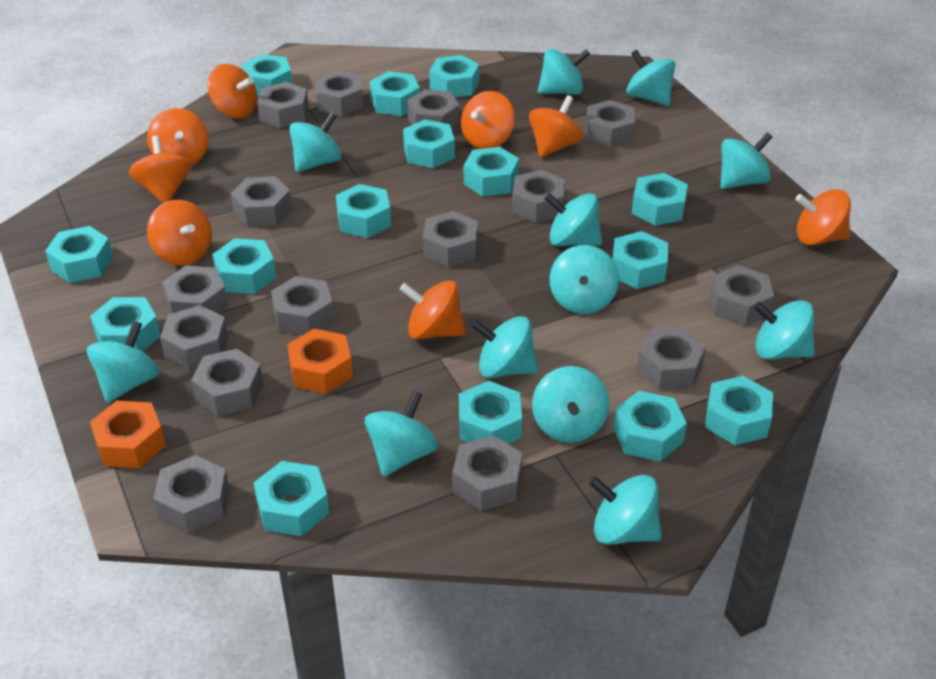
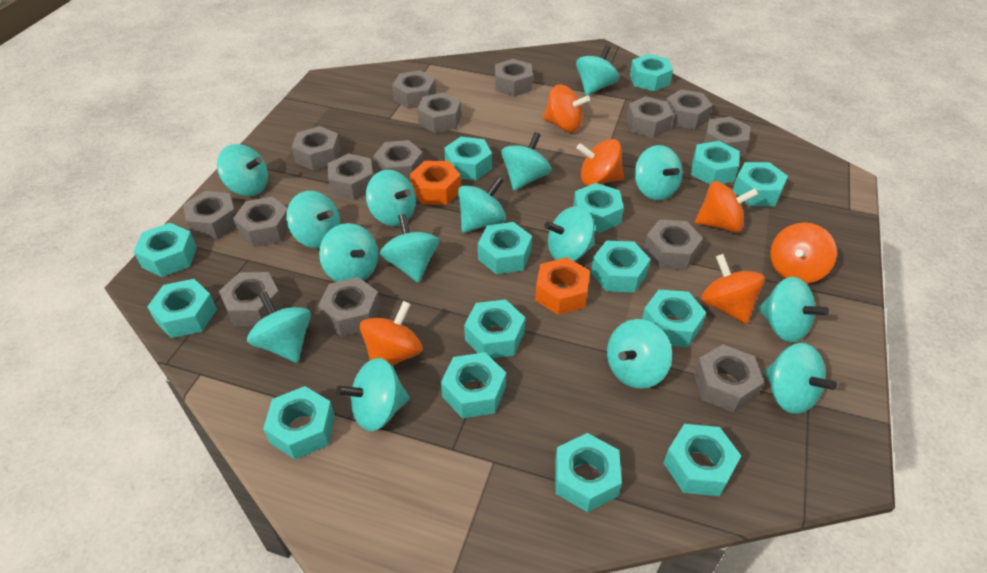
orange spinning top: [129,136,192,203] [147,108,209,166] [147,200,212,266] [208,64,257,119] [400,280,466,340] [461,91,515,149] [529,95,583,158] [795,189,851,245] = 8 -> [360,301,423,366] [543,85,590,132] [577,139,624,186] [695,181,758,233] [701,254,765,324] [770,222,837,284] = 6
turquoise spinning top: [87,321,159,403] [289,112,342,172] [365,390,438,477] [471,316,538,378] [532,366,609,443] [538,49,590,95] [544,193,602,246] [550,245,619,314] [589,475,662,545] [627,50,675,106] [720,133,772,189] [753,300,815,360] = 12 -> [217,144,268,196] [247,291,311,363] [286,191,340,248] [319,223,378,282] [336,358,410,431] [366,170,416,226] [380,214,439,283] [458,177,506,233] [501,132,551,191] [545,206,595,262] [576,45,619,96] [607,319,672,389] [634,145,683,200] [758,277,829,343] [764,343,837,414] = 15

